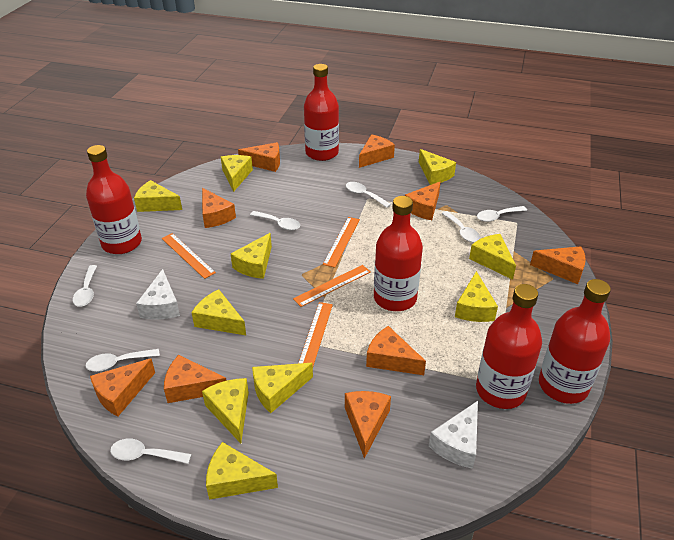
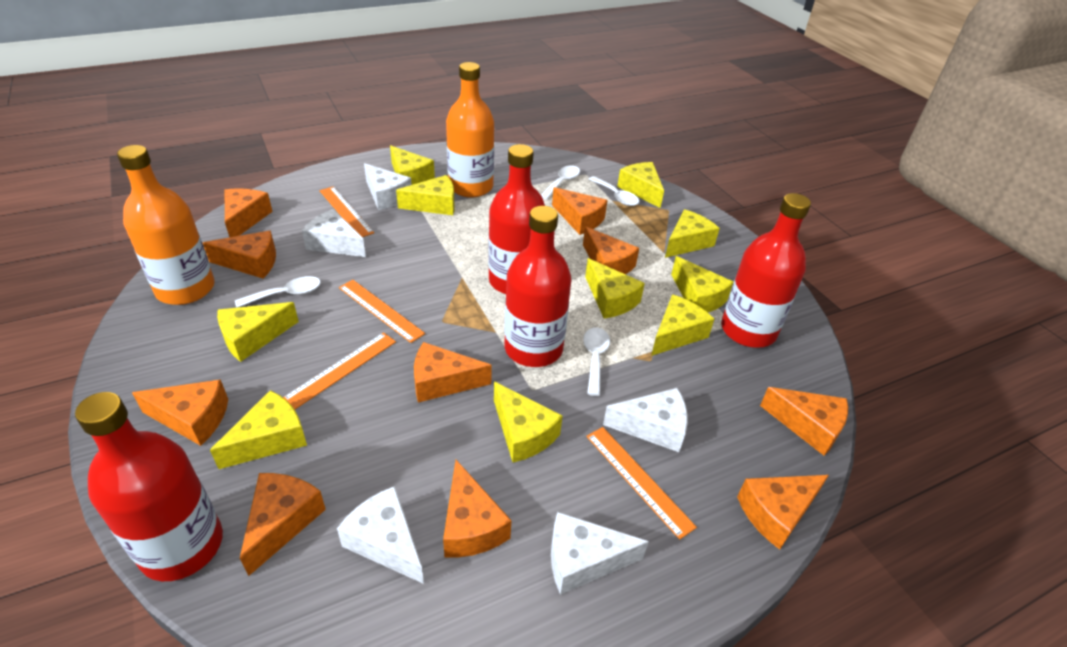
orange bottle: none = 0 -> [117,145,215,305] [446,62,494,198] = 2
orange cheese: [90,358,155,416] [164,355,227,403] [202,188,236,228] [238,142,280,172] [345,391,391,459] [359,134,395,168] [366,326,426,375] [405,181,441,220] [530,246,586,284] = 9 -> [132,380,228,446] [203,231,276,278] [225,189,273,237] [240,473,326,576] [414,342,492,403] [443,460,512,557] [552,187,608,235] [583,227,639,274] [737,475,829,549] [760,387,848,455] = 10
red bottle: [86,145,142,254] [304,64,339,161] [374,196,423,311] [476,284,542,409] [539,279,611,404] = 5 -> [75,392,223,581] [488,144,545,294] [504,206,572,367] [721,193,811,348] = 4
white cheese: [136,269,180,320] [429,401,478,469] = 2 -> [302,209,366,257] [337,486,424,584] [364,163,412,210] [551,512,649,595] [603,388,688,452] = 5
white spoon: [72,265,97,307] [85,349,160,372] [110,439,191,464] [250,211,300,230] [346,182,391,208] [442,211,480,242] [477,206,527,222] = 7 -> [235,276,321,308] [541,165,580,200] [583,327,610,396] [588,176,640,206] = 4

